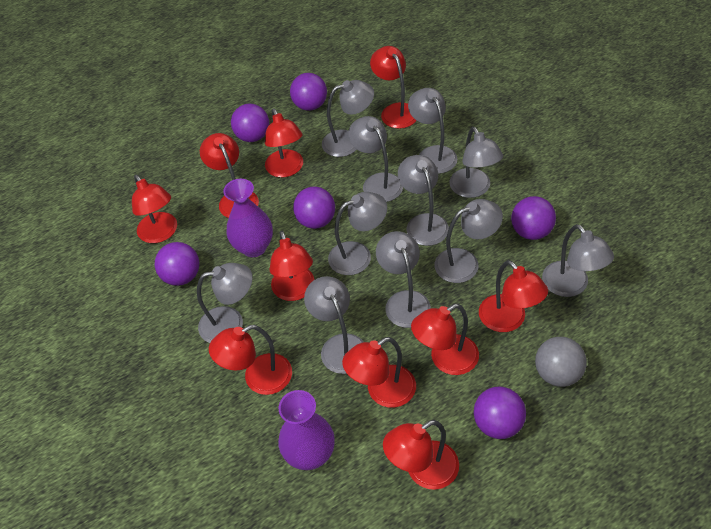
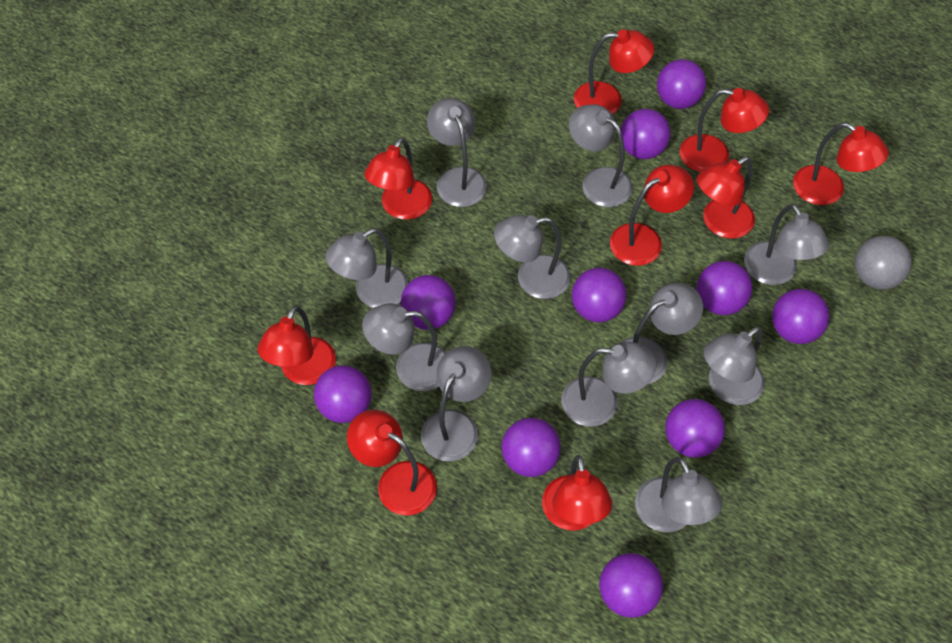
purple ball: [155,242,199,286] [231,104,269,142] [290,73,327,111] [293,186,335,229] [474,387,526,439] [511,196,556,240] = 6 -> [314,365,372,423] [401,275,456,330] [502,418,561,477] [572,268,627,322] [599,553,663,618] [620,109,671,159] [657,59,706,109] [665,399,725,458] [697,261,752,315] [772,289,830,344] = 10
purple vase: [223,179,273,257] [278,390,335,470] = 2 -> none = 0
red lamp: [132,175,177,243] [200,133,259,218] [209,325,292,395] [265,109,303,178] [270,231,314,301] [342,337,416,408] [370,46,417,129] [383,420,459,490] [411,304,479,375] [479,260,548,332] = 10 -> [258,306,336,385] [347,409,437,516] [364,137,432,220] [542,455,612,531] [574,29,654,114] [610,165,694,266] [680,88,769,172] [697,156,755,239] [793,123,889,205] = 9

